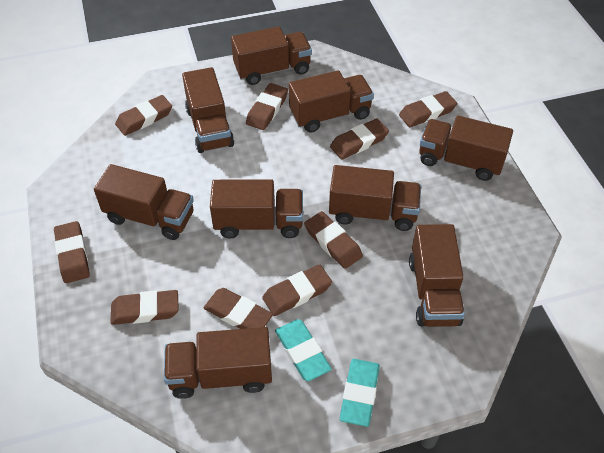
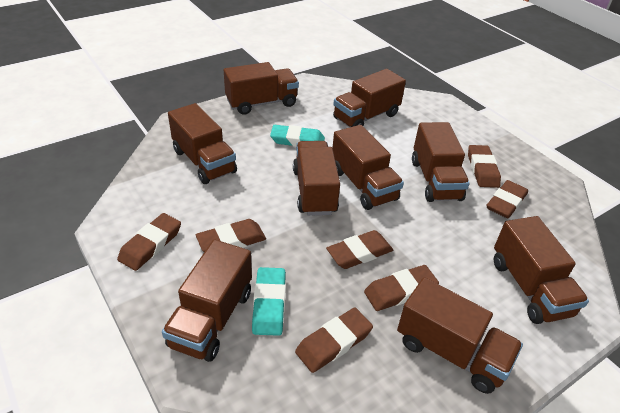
brown eraser: [54,221,90,283] [110,290,179,325] [115,95,172,136] [204,288,273,329] [246,83,288,130] [262,264,332,316] [304,211,363,269] [330,119,389,160] [399,91,457,127] = 9 -> [117,213,181,271] [196,219,266,252] [295,308,373,373] [326,230,393,269] [364,265,439,311] [468,145,501,188] [486,180,528,218] = 7

